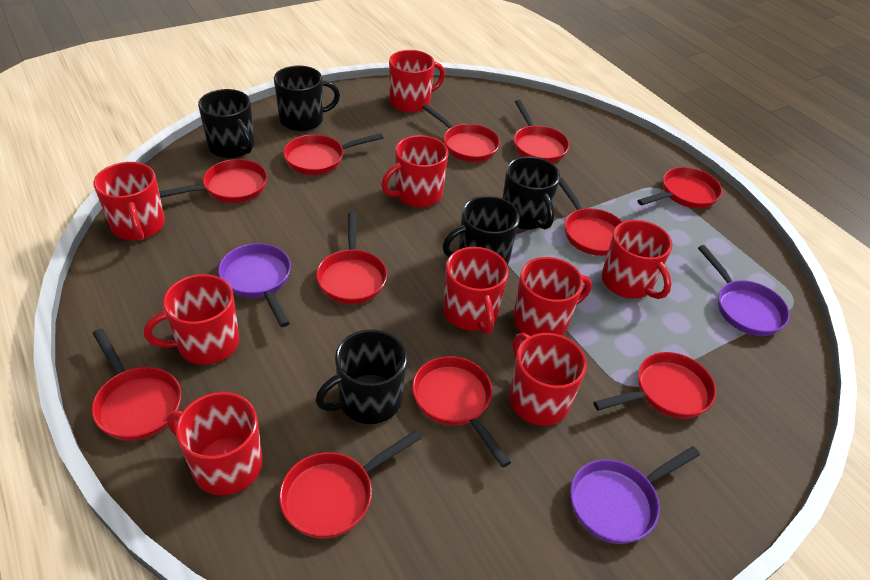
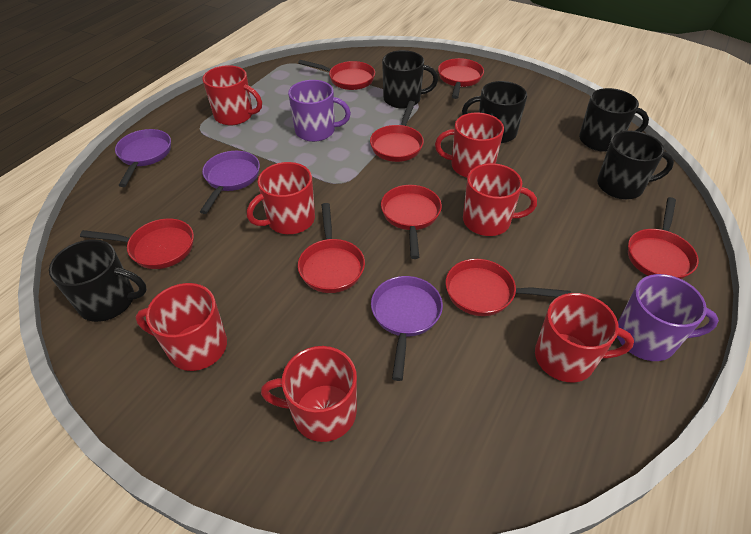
purple mug: none = 0 -> [288,80,351,142] [617,274,719,361] = 2
red mug: [94,162,165,241] [144,274,240,365] [167,392,263,496] [382,135,448,207] [389,50,445,112] [443,247,509,335] [509,333,587,426] [513,257,592,336] [602,220,672,299] = 9 -> [135,283,227,371] [203,65,262,125] [247,162,315,234] [261,346,357,442] [435,113,504,178] [463,163,537,236] [535,293,634,382] = 7
red pan: [92,328,181,441] [159,159,267,203] [279,431,421,539] [283,133,383,175] [316,212,387,304] [412,356,511,468] [422,104,500,162] [514,100,570,163] [559,177,622,256] [593,352,716,419] [637,167,723,209] = 11 -> [80,219,194,269] [298,60,375,90] [298,203,365,293] [370,101,424,162] [381,185,442,259] [438,58,484,99] [446,259,571,316] [628,197,699,279] = 8

